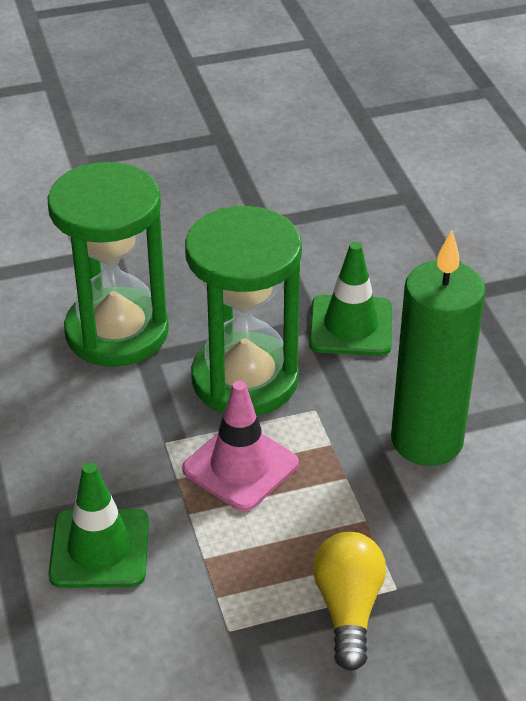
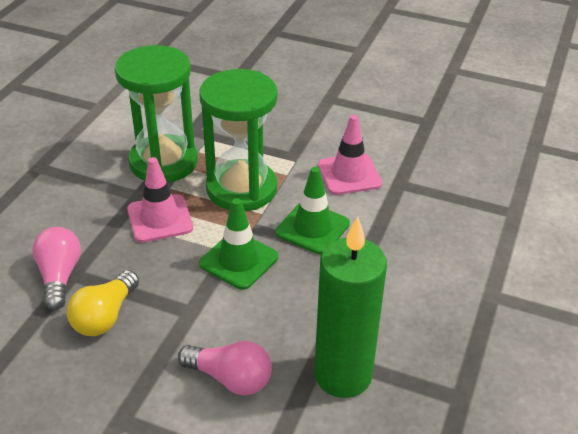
pink light bulb: none = 0 -> [32,227,81,310] [178,341,272,395] = 2
pink traffic cone: [182,381,299,512] = 1 -> [127,157,193,243] [318,115,382,195] = 2

